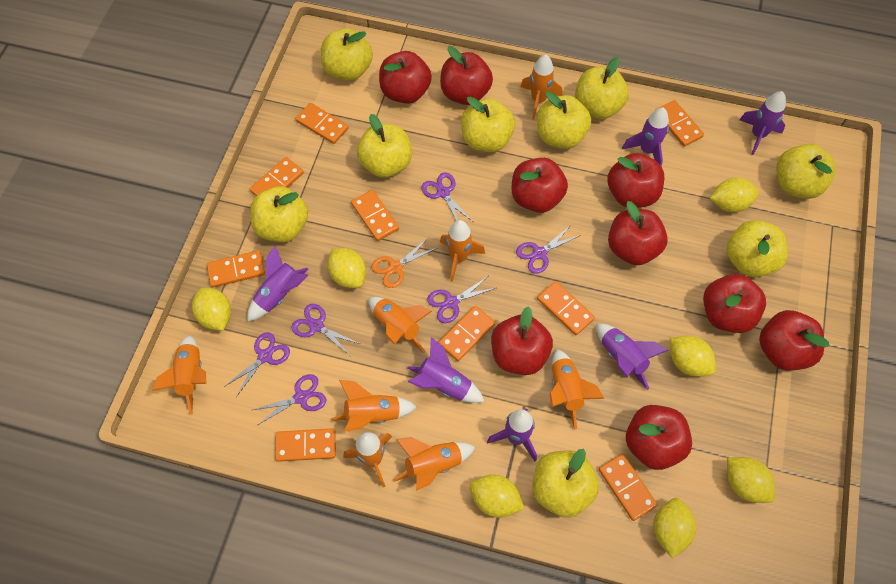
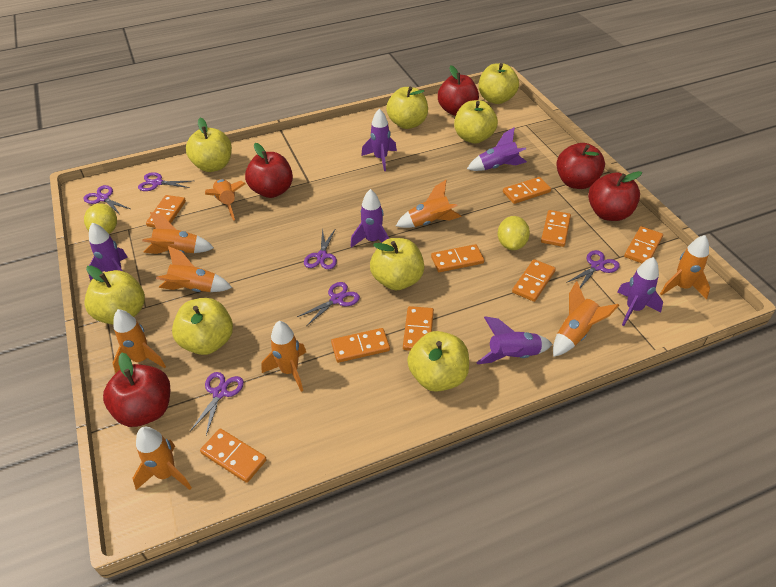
orange rocket: [152,335,207,414] [331,380,417,431] [343,432,392,487] [369,297,432,353] [393,437,475,491] [440,220,485,282] [521,54,562,120] [549,349,604,430] = 8 -> [113,309,166,374] [132,427,192,490] [142,212,214,254] [156,246,232,292] [205,179,245,221] [261,321,306,392] [396,180,462,228] [553,281,619,357] [660,235,710,300] = 9
orange scissors: [371,237,437,288] = 1 -> none = 0
red apple: [379,51,432,104] [440,46,493,105] [491,307,553,375] [512,158,568,213] [607,153,664,208] [608,201,668,265] [626,405,692,470] [703,274,766,333] [759,310,829,371] = 9 -> [103,353,170,427] [245,143,293,198] [438,66,479,116] [556,143,605,189] [588,171,642,221] = 5
yellow apple: [250,186,308,242] [321,28,373,81] [357,114,412,178] [461,97,515,152] [532,449,599,518] [537,91,591,149] [575,57,629,119] [726,220,788,277] [776,144,836,199] = 9 -> [84,266,145,325] [172,298,233,355] [186,118,232,172] [370,238,424,290] [386,87,428,129] [407,331,469,392] [454,100,498,144] [478,63,519,104] = 8
yellow lemon: [192,287,231,331] [328,248,366,288] [470,475,525,518] [653,498,696,558] [670,336,716,377] [710,178,759,212] [727,457,775,503] = 7 -> [84,203,117,234] [497,216,530,250] = 2

